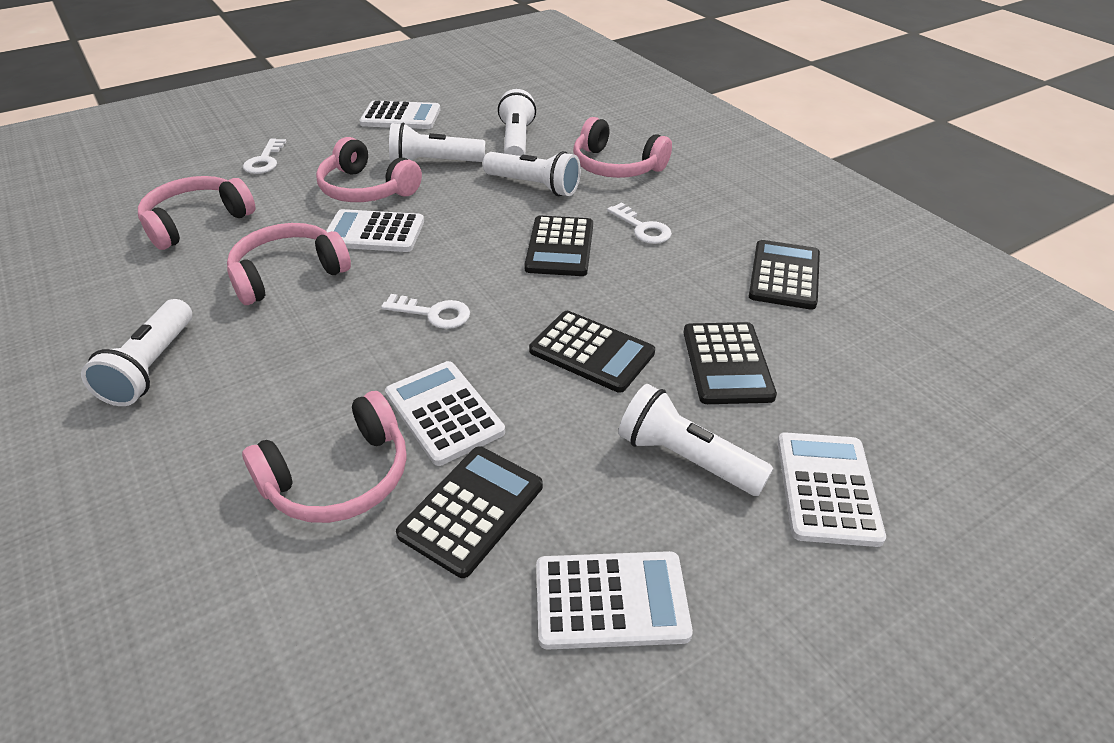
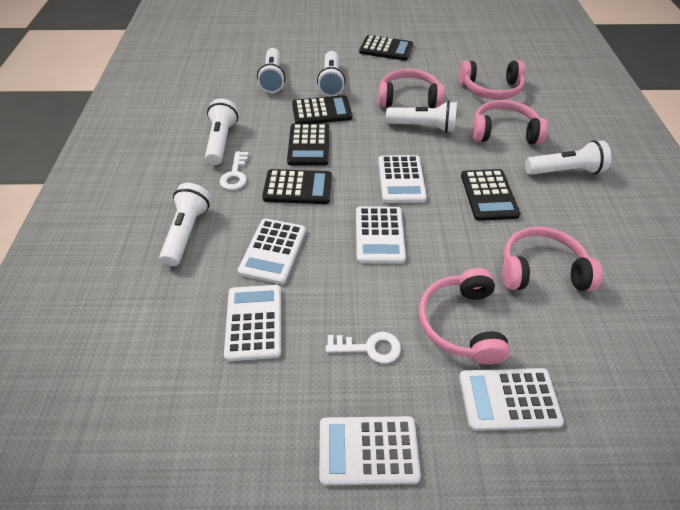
white calculator: [326,209,424,252] [359,101,440,129] [385,361,505,466] [536,551,693,649] [777,432,886,547] = 5 -> [224,285,281,361] [238,219,306,284] [319,416,421,485] [356,206,406,264] [378,155,427,203] [459,368,564,431] = 6
white flashlight: [81,299,192,406] [389,122,485,163] [483,151,581,196] [498,89,536,156] [618,384,774,496] = 5 -> [159,183,211,266] [205,99,238,165] [257,48,285,93] [317,51,345,97] [386,101,457,133] [525,140,611,175] = 6
white key: [243,138,287,174] [381,294,470,329] [607,203,672,244] = 3 -> [220,151,249,190] [326,332,401,363] = 2

